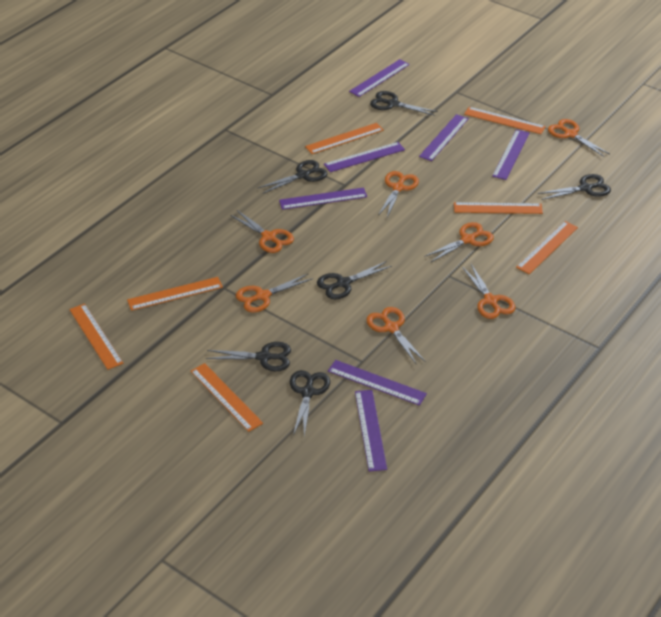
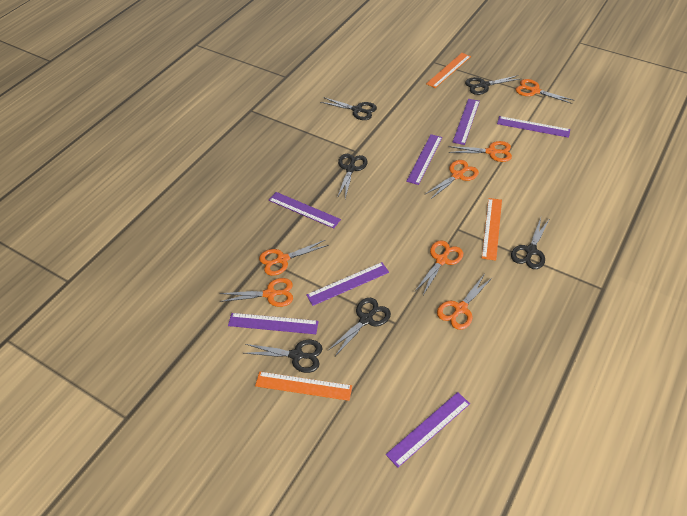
orange ruler: [69,304,123,370] [127,277,223,311] [191,363,263,432] [305,123,384,154] [454,202,543,214] [464,107,546,134] [516,221,578,274] = 7 -> [255,371,352,401] [426,53,471,88] [482,198,502,261] = 3

